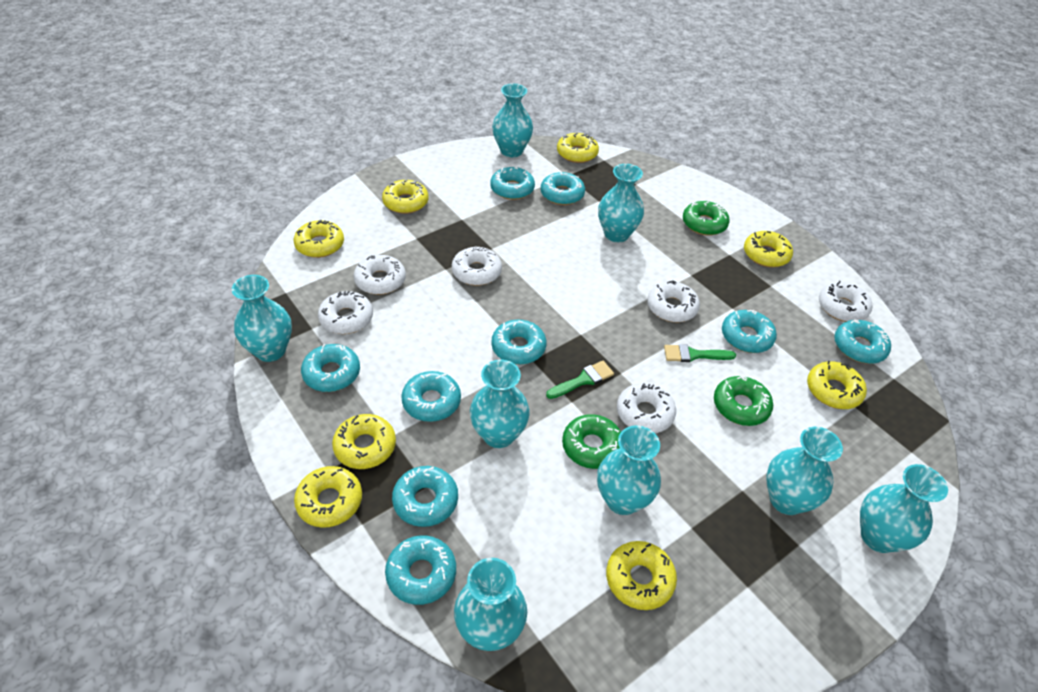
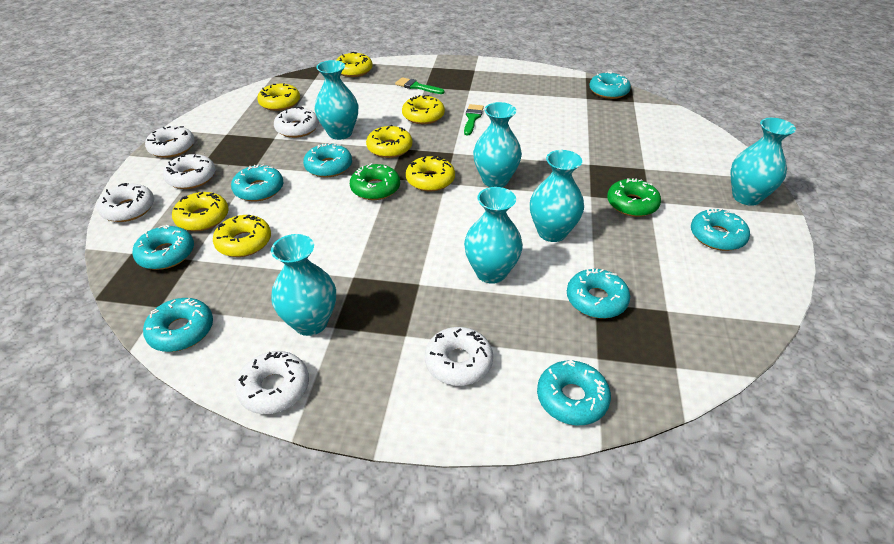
green donut: [562,414,621,469] [683,201,730,236] [714,376,773,426] = 3 -> [350,163,400,200] [607,178,661,217] = 2
turquoise donut: [301,344,360,392] [385,535,456,605] [392,466,458,527] [401,371,461,422] [490,167,535,200] [491,320,547,365] [541,172,585,205] [722,310,777,353] [834,319,891,364] = 9 -> [132,225,194,270] [143,298,213,352] [231,164,284,202] [303,143,352,178] [537,360,611,425] [567,268,630,319] [589,72,631,99] [691,208,750,251] = 8
turquoise vase: [232,275,292,362] [454,558,527,651] [470,360,530,448] [492,83,533,157] [597,426,661,515] [598,164,644,242] [766,427,843,515] [860,464,948,553] = 8 -> [271,234,336,336] [315,60,358,140] [464,187,523,284] [473,102,522,187] [530,150,584,242] [731,118,796,206] = 6
yellow donut: [294,220,344,258] [294,466,362,528] [332,414,396,469] [382,180,428,214] [557,133,599,163] [606,541,677,610] [744,231,793,267] [807,361,867,409] = 8 -> [172,192,229,231] [213,214,271,257] [257,83,300,111] [336,52,373,77] [366,125,412,158] [402,95,445,124] [406,156,455,191] = 7

